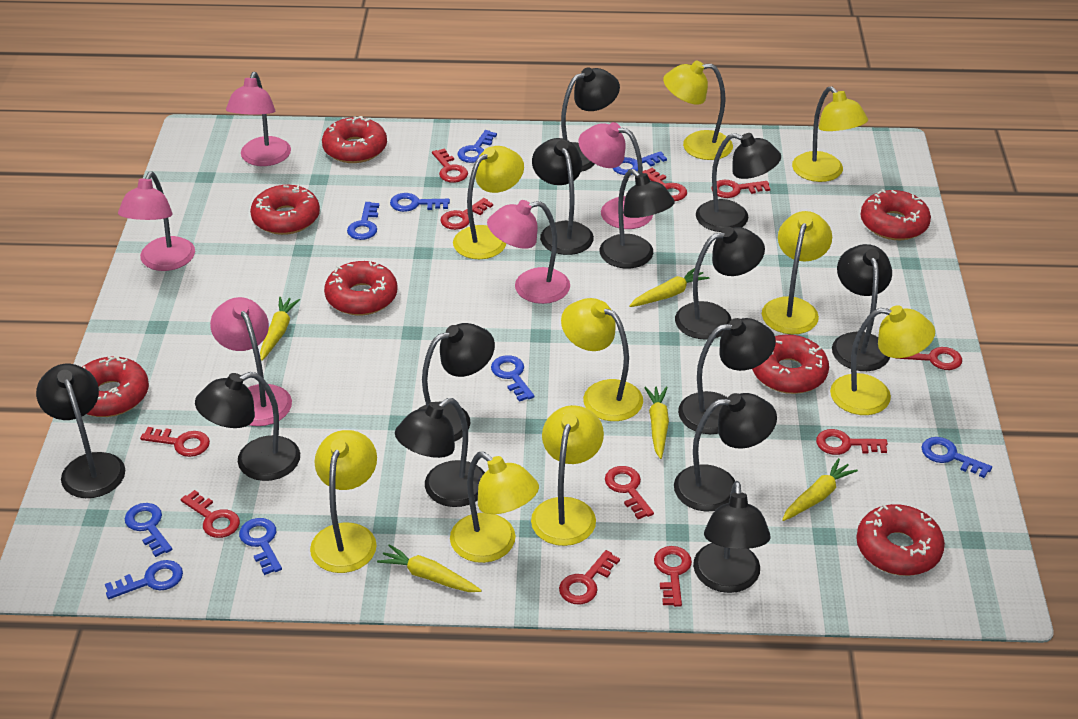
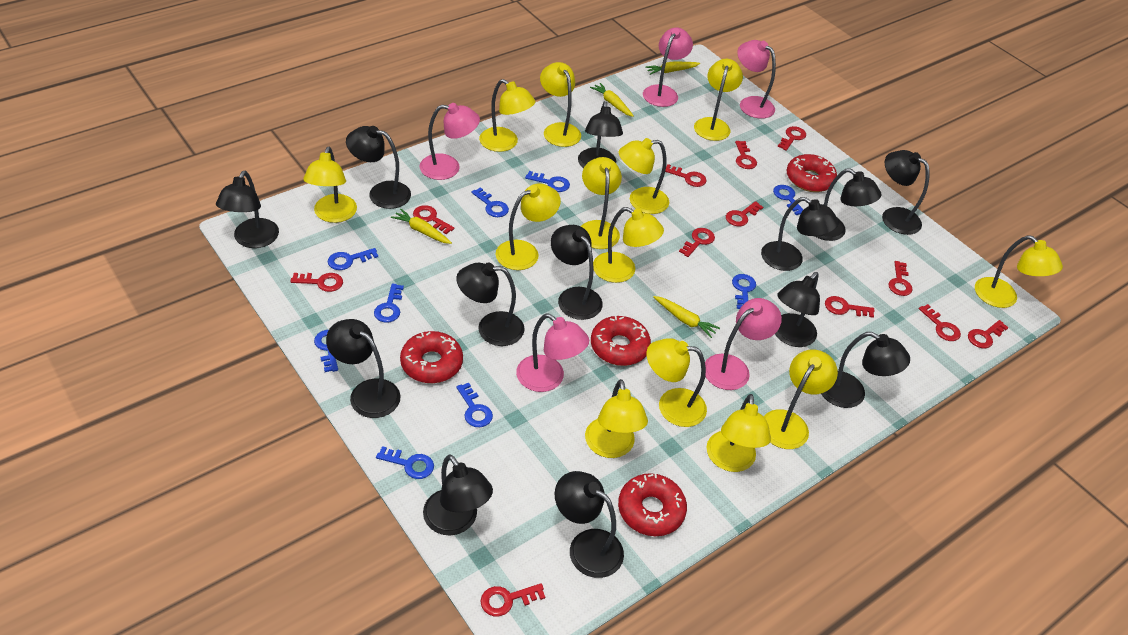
red donut: [83,355,149,417] [250,184,320,235] [322,116,387,163] [324,261,397,316] [752,334,829,394] [856,504,945,576] [860,189,931,240] = 7 -> [400,331,463,383] [591,316,651,366] [618,473,687,536] [786,154,837,192] = 4
red key: [140,427,210,457] [181,490,240,538] [432,148,468,183] [440,198,493,230] [559,550,620,605] [605,466,654,519] [643,168,687,201] [654,546,692,607] [711,180,770,198] [816,429,888,455] [895,347,962,370] = 11 -> [290,273,343,292] [413,205,454,234] [481,583,545,616] [665,164,706,187] [679,228,715,257] [726,201,763,226] [735,141,757,169] [777,126,806,151] [825,296,875,318] [888,261,912,296] [919,304,961,341] [968,320,1009,349] = 12
yellow carrot: [260,297,300,361] [377,544,482,592] [629,268,709,307] [644,386,669,459] [782,458,858,521] = 5 -> [391,209,452,244] [590,83,634,117] [645,62,700,75] [653,296,720,338] = 4
yellow lamp: [310,430,377,573] [450,452,539,563] [453,146,524,259] [531,405,604,546] [561,298,643,421] [663,61,733,160] [762,211,832,334] [792,86,868,182] [830,305,935,415] = 9 -> [303,147,357,223] [479,79,535,152] [496,183,561,270] [540,62,581,147] [581,157,622,249] [585,379,648,458] [593,207,664,283] [619,138,669,214] [647,338,707,427] [694,59,743,141] [706,394,771,472] [763,350,838,449] [975,235,1063,308] = 13

